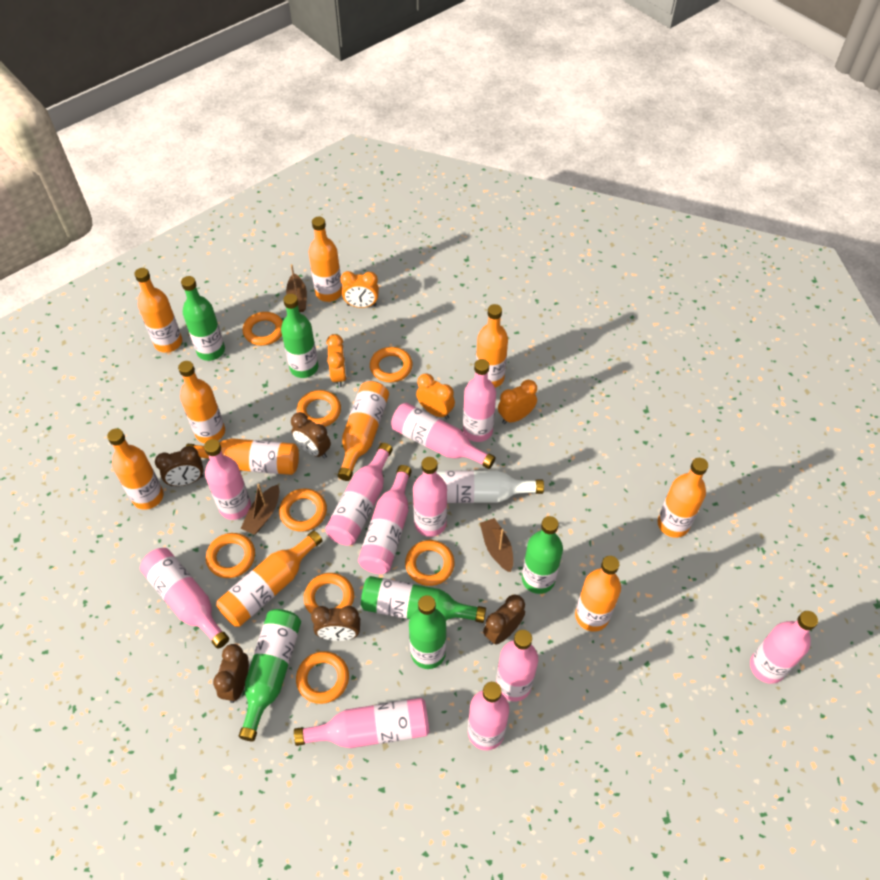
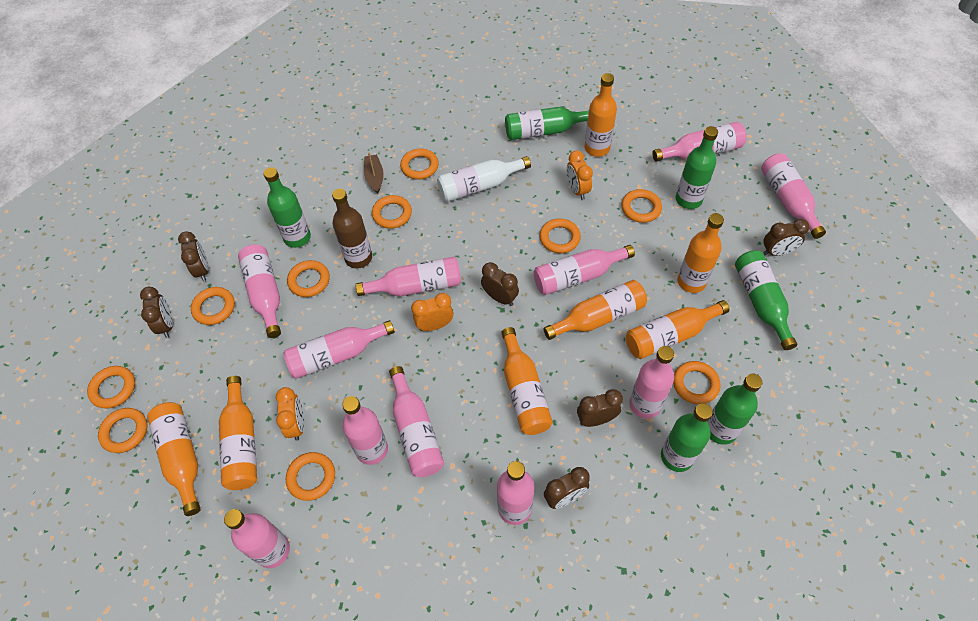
brown boat: [240,484,280,535] [286,264,307,312] [480,518,513,572] = 3 -> [364,152,384,193] = 1
brown bottle: none = 0 -> [332,189,372,269] = 1
brown clock: [155,446,204,486] [213,644,249,703] [291,412,331,459] [311,606,360,641] [483,594,525,645] = 5 -> [140,287,173,338] [178,231,209,281] [481,262,519,306] [544,467,590,509] [577,389,623,427] [763,219,810,256] = 6
orange bottle: [107,429,164,510] [134,268,182,353] [178,361,225,443] [185,438,299,475] [216,530,323,627] [309,216,342,302] [338,381,389,481] [476,304,508,388] [575,556,621,632] [658,458,708,538] = 10 -> [147,402,201,516] [219,376,257,490] [501,327,553,435] [544,280,647,340] [585,73,617,157] [626,300,730,359] [677,213,724,293] = 7
orange clock: [326,334,347,388] [340,271,379,308] [416,373,455,419] [498,380,537,424] = 4 -> [276,387,304,441] [411,293,453,331] [567,150,593,200] = 3
orange ring: [206,533,255,578] [243,312,283,346] [279,489,327,532] [296,651,349,704] [297,390,341,427] [304,573,354,614] [370,347,413,382] [405,540,455,586] = 8 -> [87,366,135,409] [98,408,147,453] [191,287,235,325] [286,452,335,501] [287,260,330,297] [372,195,412,229] [400,149,439,180] [539,218,581,253] [621,189,662,223] [673,361,721,404] = 10

